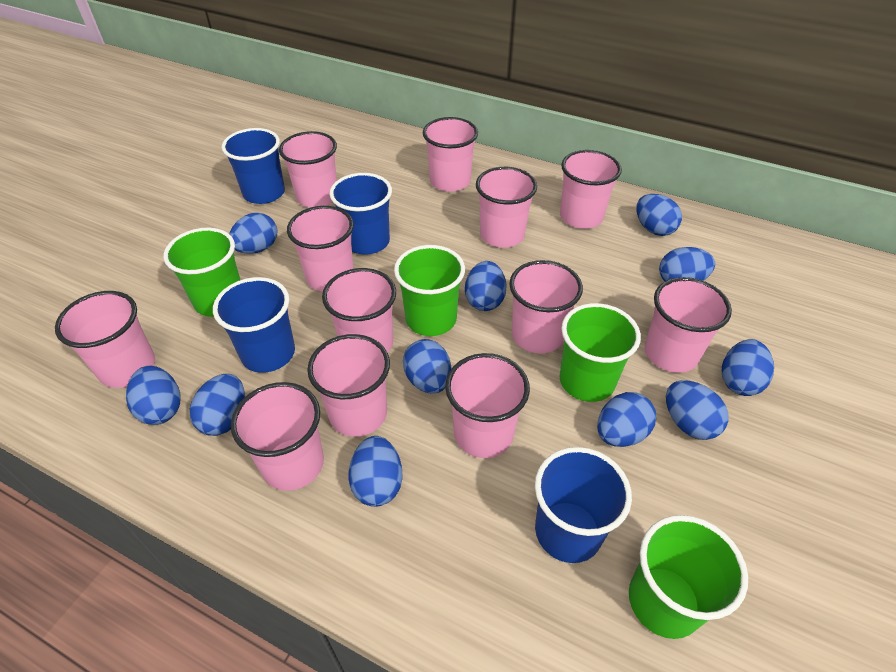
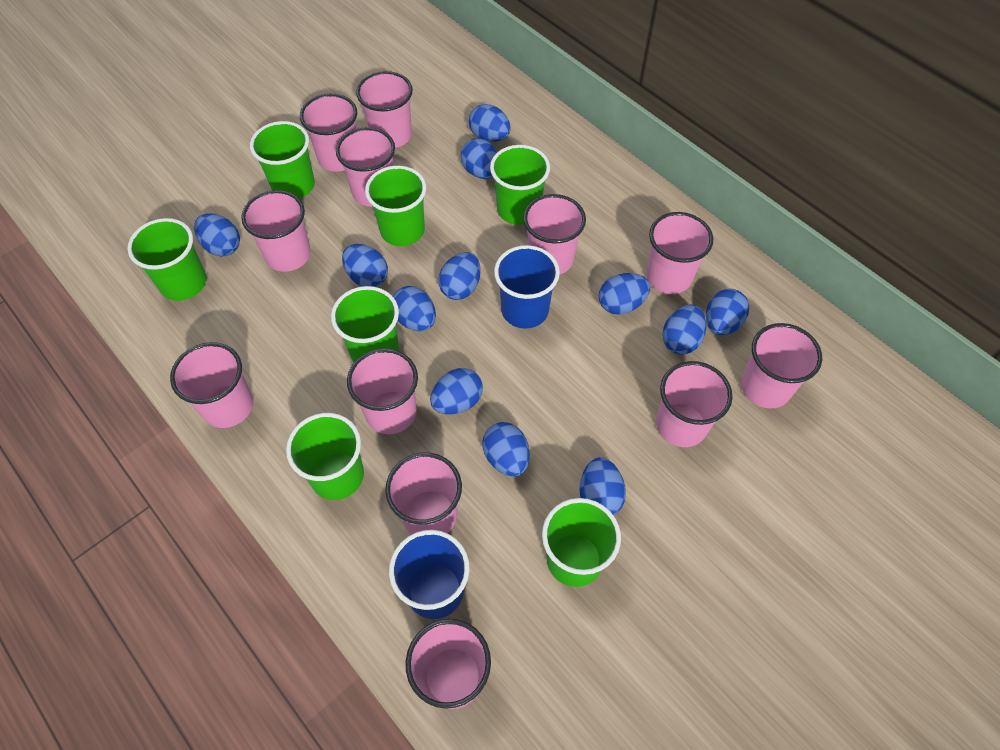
blue cup: [213,277,295,373] [222,128,285,204] [330,173,392,255] [535,447,632,563] = 4 -> [389,530,470,619] [494,245,560,329] = 2
blue egg: [126,366,180,425] [189,374,245,436] [229,213,278,254] [348,436,403,507] [403,339,451,393] [465,261,507,311] [597,392,657,447] [636,194,682,236] [659,247,715,281] [666,380,728,440] [722,339,774,396] = 11 -> [194,213,240,257] [342,244,388,287] [393,286,436,331] [430,368,483,414] [438,252,481,300] [461,138,497,179] [469,104,511,142] [482,422,530,476] [579,457,626,516] [599,273,650,315] [662,304,706,355] [706,288,749,335] = 12
green cup: [163,228,240,317] [394,245,465,336] [559,303,641,402] [629,515,748,639] = 4 -> [127,218,206,301] [250,121,315,199] [286,413,364,500] [331,286,399,362] [365,166,426,246] [490,145,550,225] [542,498,621,587] = 7

